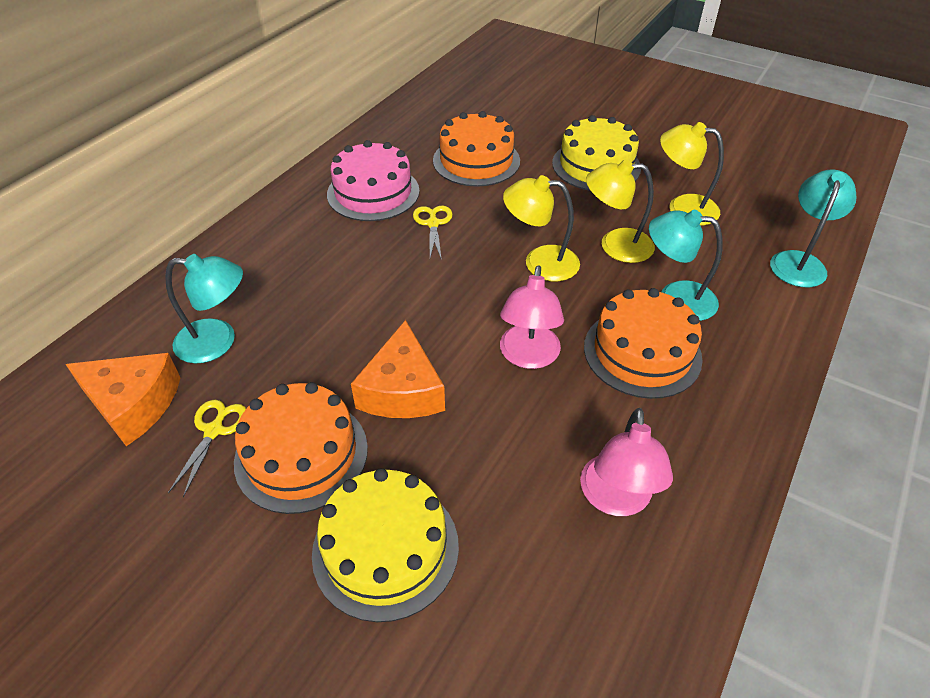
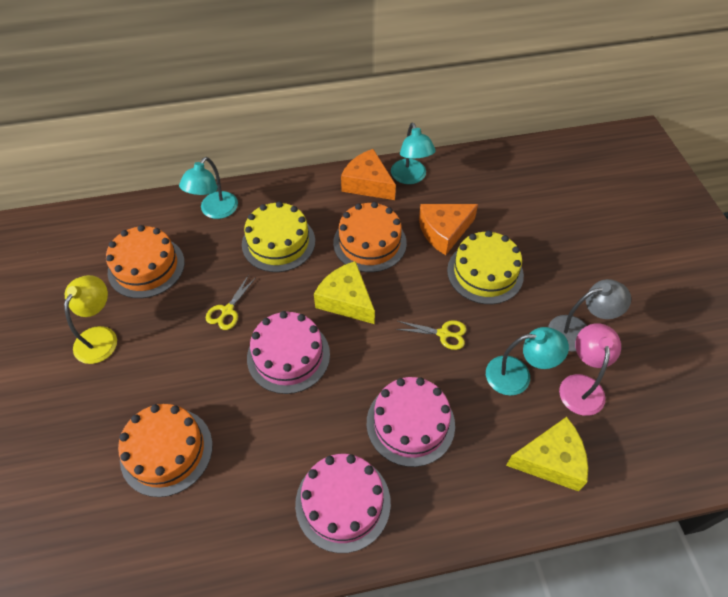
grey lamp: none = 0 -> [548,279,631,352] = 1
pink cake: [327,140,420,221] = 1 -> [247,311,330,394] [295,454,391,553] [367,377,455,467] = 3
pink lamp: [500,265,564,369] [580,408,673,516] = 2 -> [559,323,621,416] = 1
yellow cheese: none = 0 -> [314,261,375,324] [506,417,588,492] = 2
yellow lamp: [503,175,580,281] [586,159,655,263] [660,122,724,225] = 3 -> [64,275,117,364] = 1

